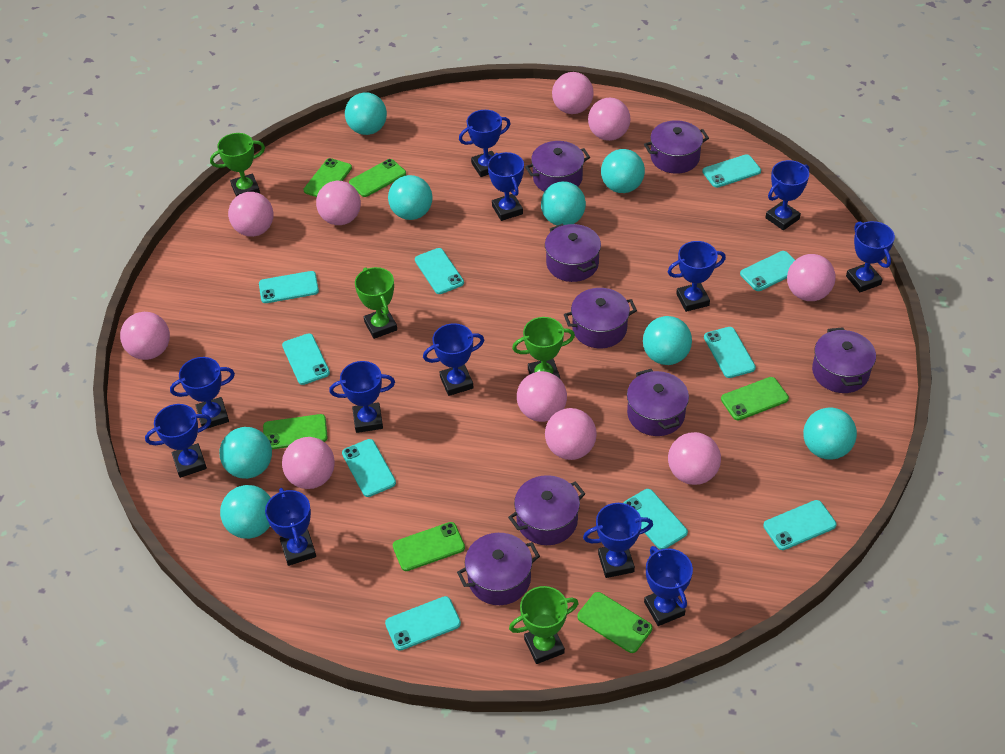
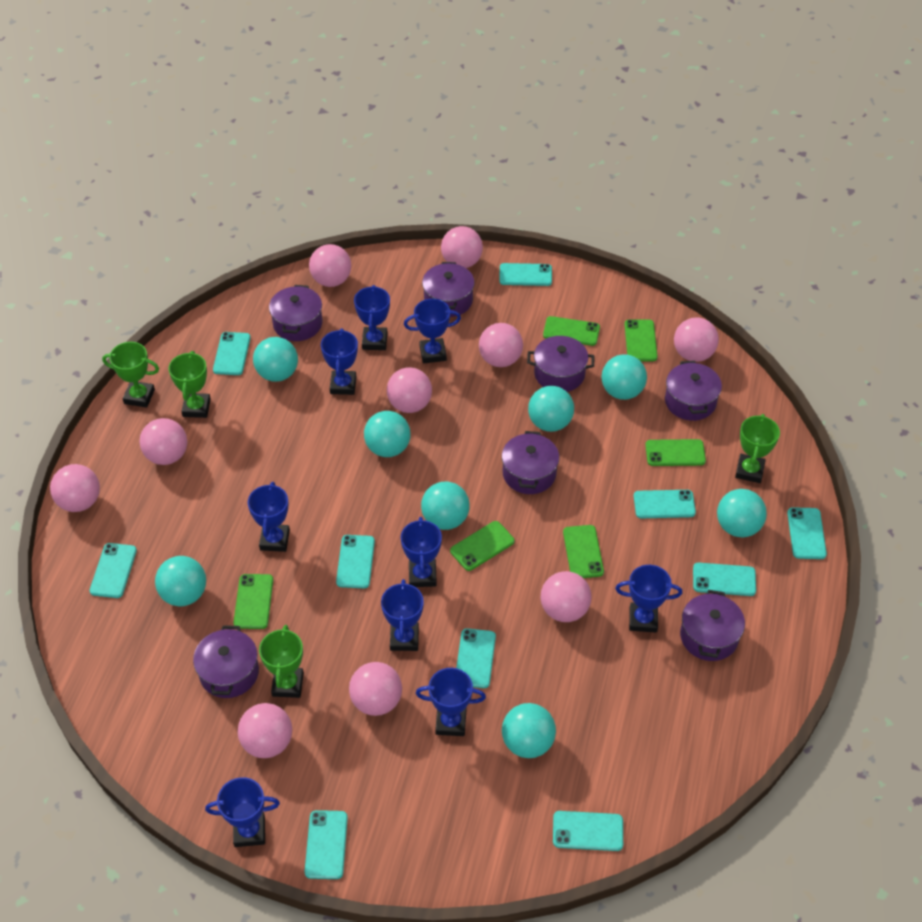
blue trophy: [145,404,211,478] [170,357,235,428] [265,488,316,566] [329,361,395,433] [423,323,484,396] [459,110,511,177] [488,152,524,221] [583,503,653,578] [644,546,693,626] [668,241,726,312] [765,160,809,230] [846,221,895,292] = 12 -> [205,777,280,847] [248,482,290,552] [321,329,358,395] [354,285,390,350] [381,579,424,651] [401,517,442,587] [404,299,461,363] [416,668,486,736] [615,565,682,633] = 9
purple pot: [457,533,540,605] [508,475,585,545] [525,141,590,192] [545,223,601,282] [564,288,637,348] [627,369,689,436] [644,120,709,174] [812,327,876,393] = 8 -> [193,625,259,698] [269,285,323,341] [422,262,475,317] [502,431,559,494] [527,336,595,392] [665,361,722,421] [680,590,745,661] = 7

